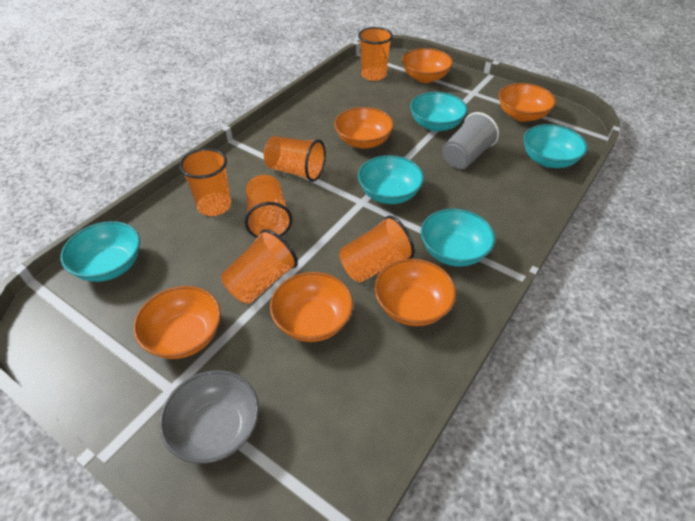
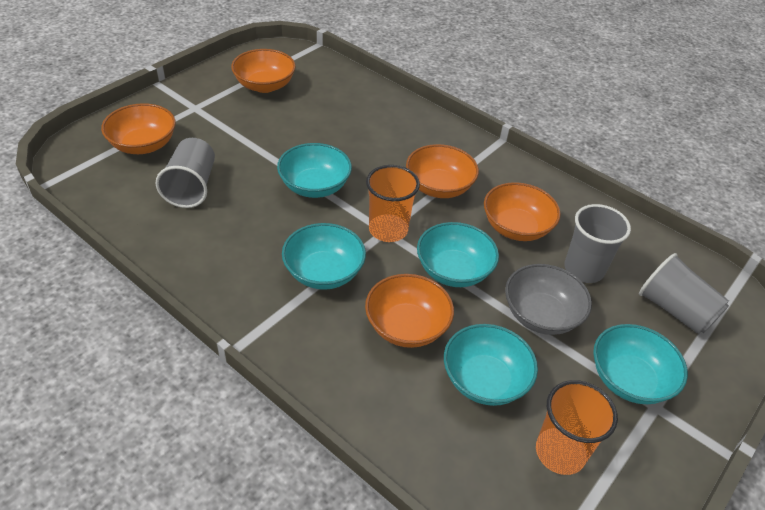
grey cup: [442,112,499,169] = 1 -> [156,138,215,208] [564,204,631,283] [639,253,729,334] = 3
orange bowl: [133,286,221,359] [270,272,353,342] [335,107,394,149] [374,259,456,326] [402,48,453,83] [499,83,556,122] = 6 -> [101,103,176,154] [231,49,296,93] [365,274,454,348] [406,144,479,198] [484,182,561,241] = 5
orange cup: [179,148,231,216] [221,229,298,304] [245,175,292,238] [264,136,326,182] [340,216,415,283] [358,27,393,81] = 6 -> [366,165,420,242] [536,380,618,475] = 2

